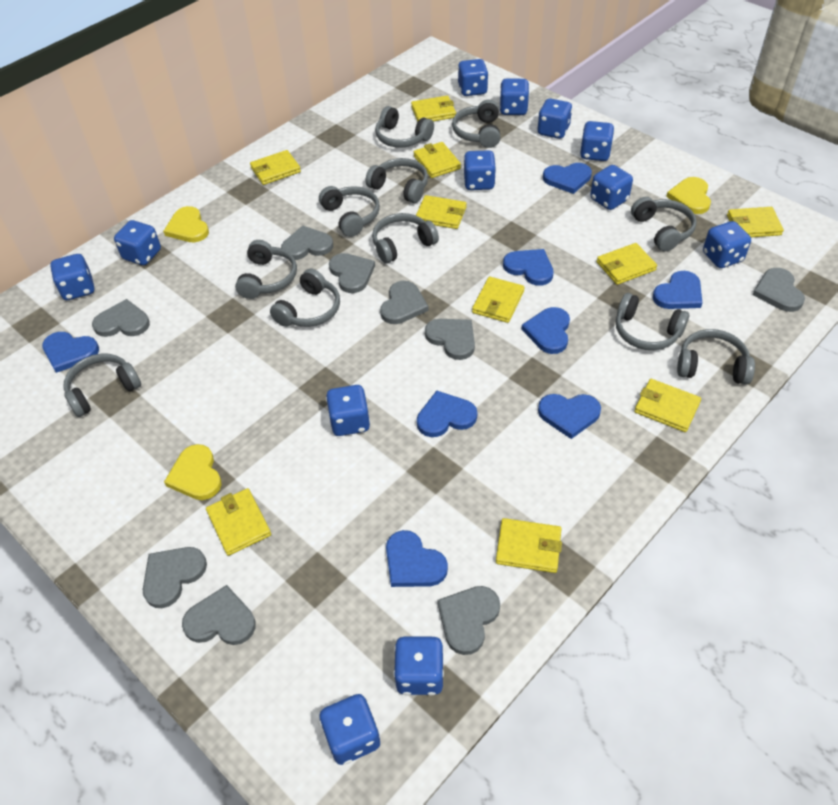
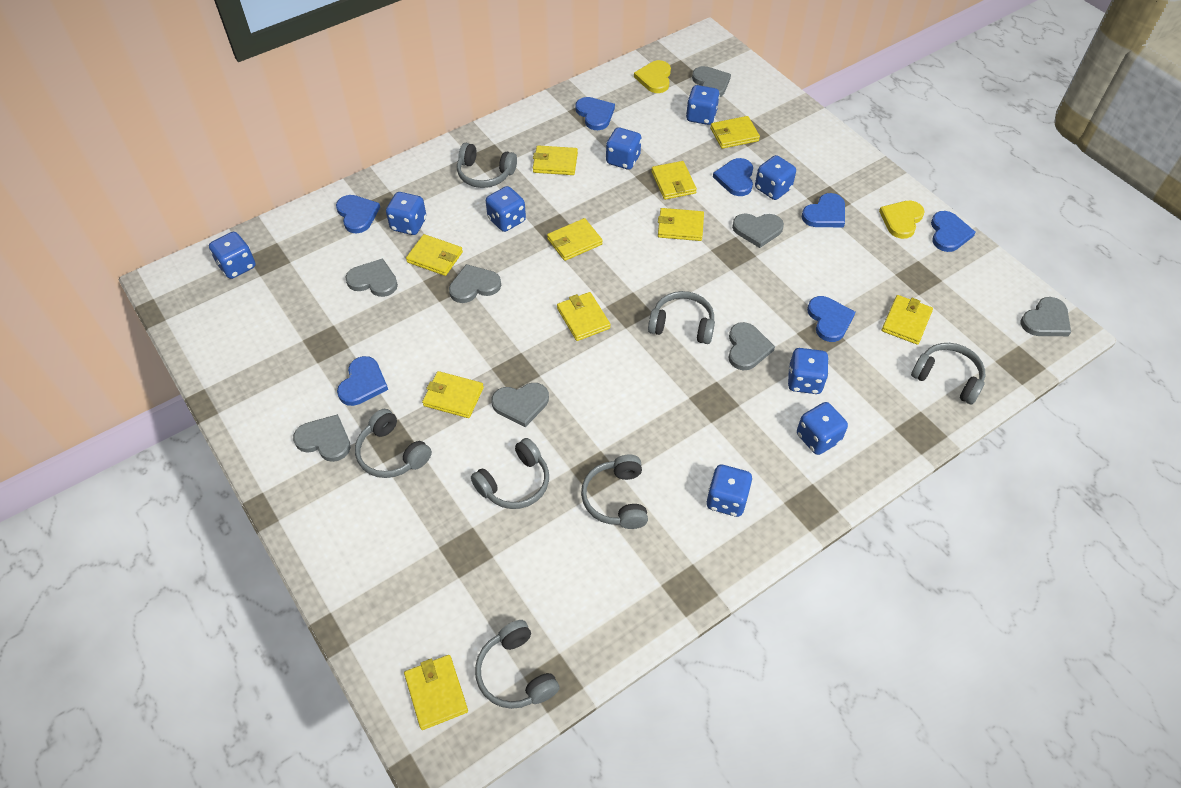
blue dice: [50,254,94,300] [114,220,161,265] [319,694,380,765] [326,385,370,436] [393,636,444,695] [458,59,489,96] [464,150,496,190] [499,78,529,115] [537,99,572,139] [580,121,614,161] [590,165,633,210] [703,221,751,268] = 12 -> [209,232,255,279] [386,192,426,235] [486,186,526,232] [606,127,642,170] [686,85,720,125] [707,465,753,517] [755,155,796,200] [788,348,829,394] [797,402,848,455] = 9
blue heart: [42,332,99,373] [386,530,448,587] [417,391,477,437] [503,249,553,286] [522,307,570,354] [538,394,601,439] [543,163,592,194] [653,271,702,309] = 8 -> [336,195,380,233] [337,356,388,406] [575,97,615,130] [713,158,753,196] [802,193,845,227] [807,296,855,342] [931,211,976,252] = 7
grey headphones: [63,354,141,417] [235,240,297,299] [270,269,340,327] [319,186,380,237] [365,158,428,203] [372,213,439,263] [375,106,434,148] [452,100,501,148] [616,293,689,350] [631,197,697,252] [677,329,755,385] = 11 -> [355,409,432,478] [457,143,517,188] [471,438,549,509] [475,620,560,709] [581,455,648,529] [648,291,715,344] [911,343,985,405] = 7
grey heart: [92,299,150,337] [143,547,207,608] [182,585,256,645] [281,226,333,260] [329,253,375,293] [380,281,429,324] [425,319,475,360] [437,586,500,655] [752,268,805,312] = 9 -> [293,414,351,462] [345,258,398,297] [449,264,501,303] [491,383,549,427] [692,66,731,98] [728,322,775,370] [732,213,784,248] [1021,297,1071,336] = 8
yellow heart: [163,206,209,242] [164,444,221,500] [666,177,711,214] = 3 -> [634,60,671,93] [879,201,924,239] = 2

